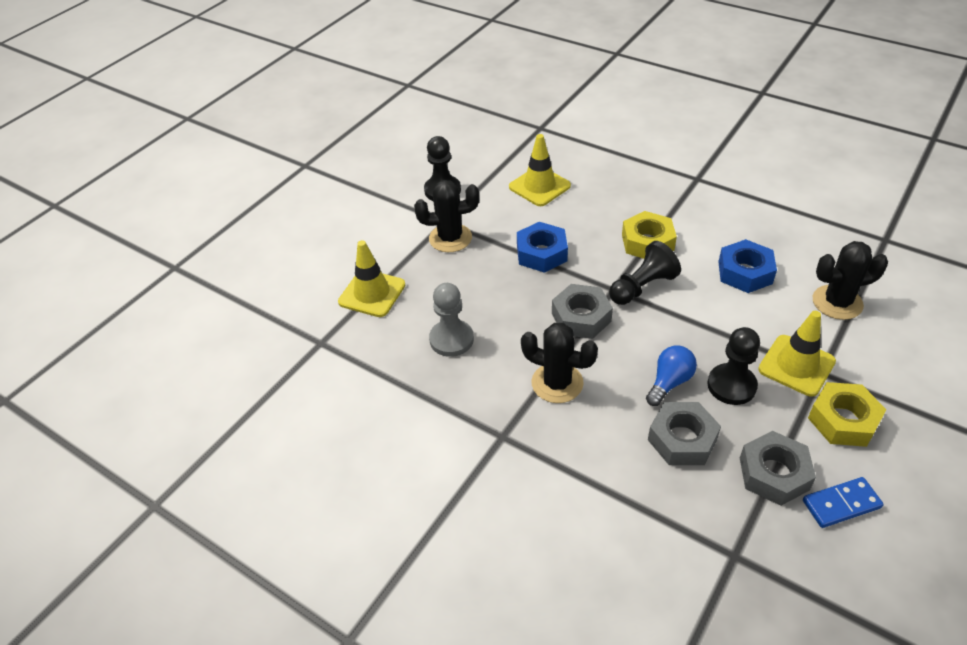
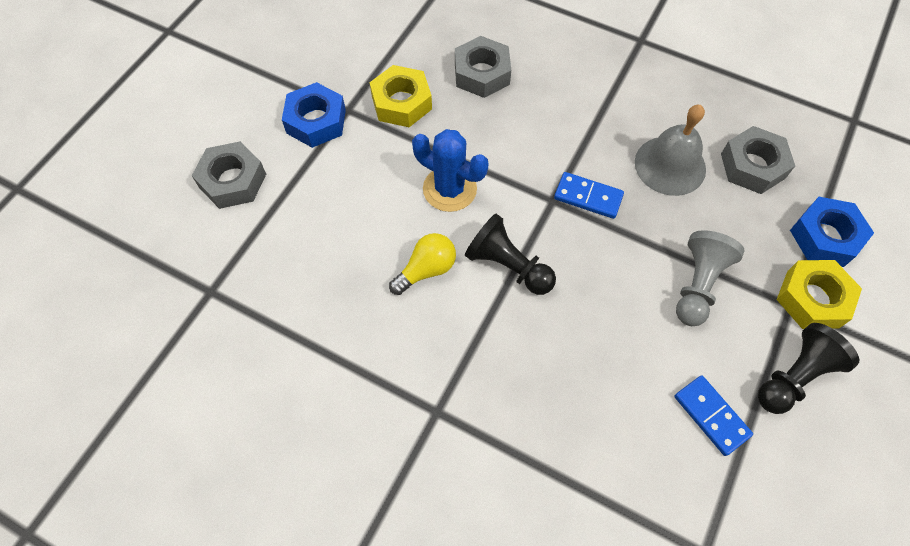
black cactus: [414,180,479,252] [521,323,598,403] [813,241,888,320] = 3 -> none = 0
black pawn: [424,136,461,201] [609,241,681,305] [707,327,760,405] = 3 -> [465,214,556,295] [758,323,859,414] = 2
blue cactus: none = 0 -> [412,129,488,212] = 1
blue domino: [803,477,884,528] = 1 -> [554,172,624,219] [674,375,753,456] = 2
blue light bulb: [646,346,697,406] = 1 -> none = 0
grey bell: none = 0 -> [635,105,706,196] = 1
yellow light bulb: none = 0 -> [389,233,456,295] = 1
yellow traffic cone: [338,240,405,317] [509,134,571,206] [758,311,836,397] = 3 -> none = 0

